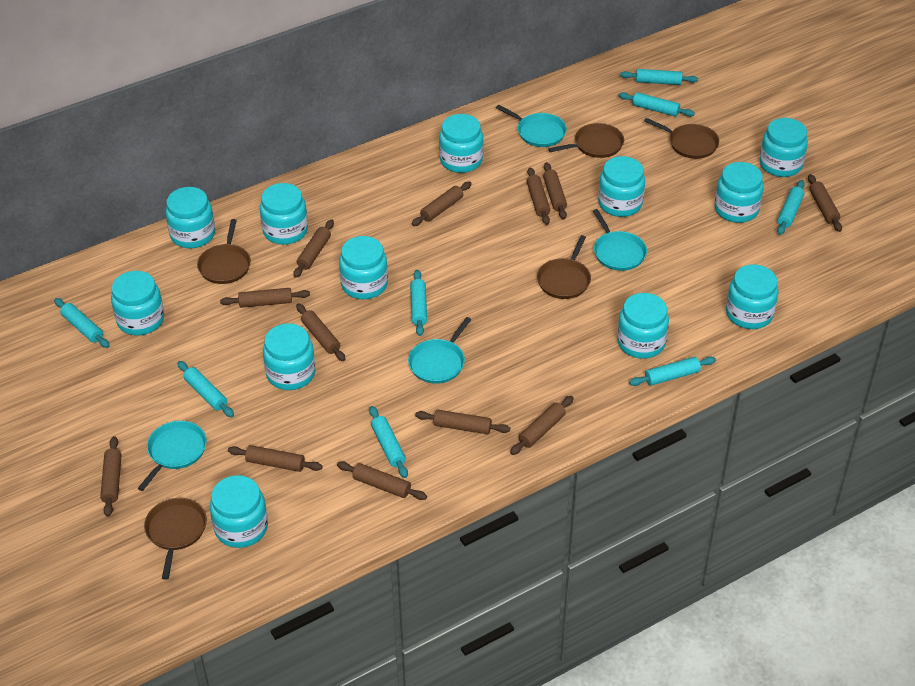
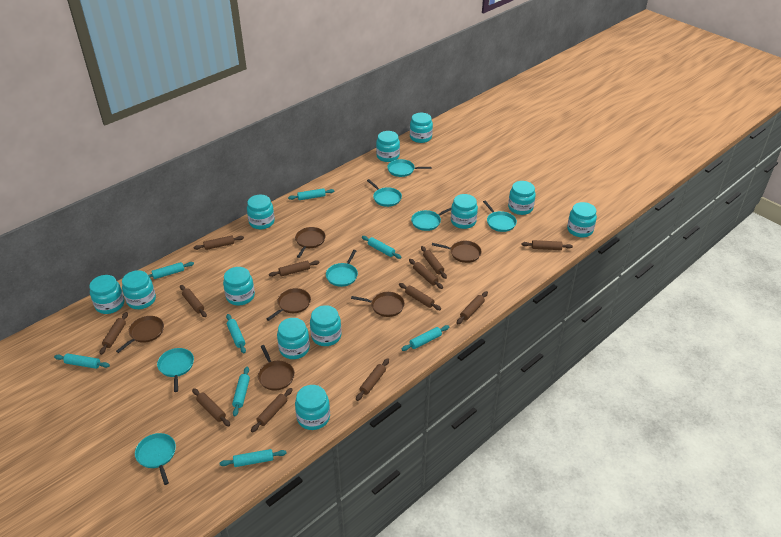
brown pan: [144,498,207,580] [197,219,251,284] [537,235,591,299] [548,123,624,158] [644,118,719,159] = 5 -> [116,316,164,353] [258,345,295,391] [267,288,311,321] [295,227,326,258] [351,292,405,317] [432,241,482,263] = 6
turquoise pan: [138,421,207,491] [408,317,472,384] [496,105,567,147] [593,209,647,271] = 4 -> [135,433,176,485] [157,348,194,392] [326,250,358,287] [367,179,402,207] [387,159,432,177] [411,207,452,231] [483,201,517,232] = 7

